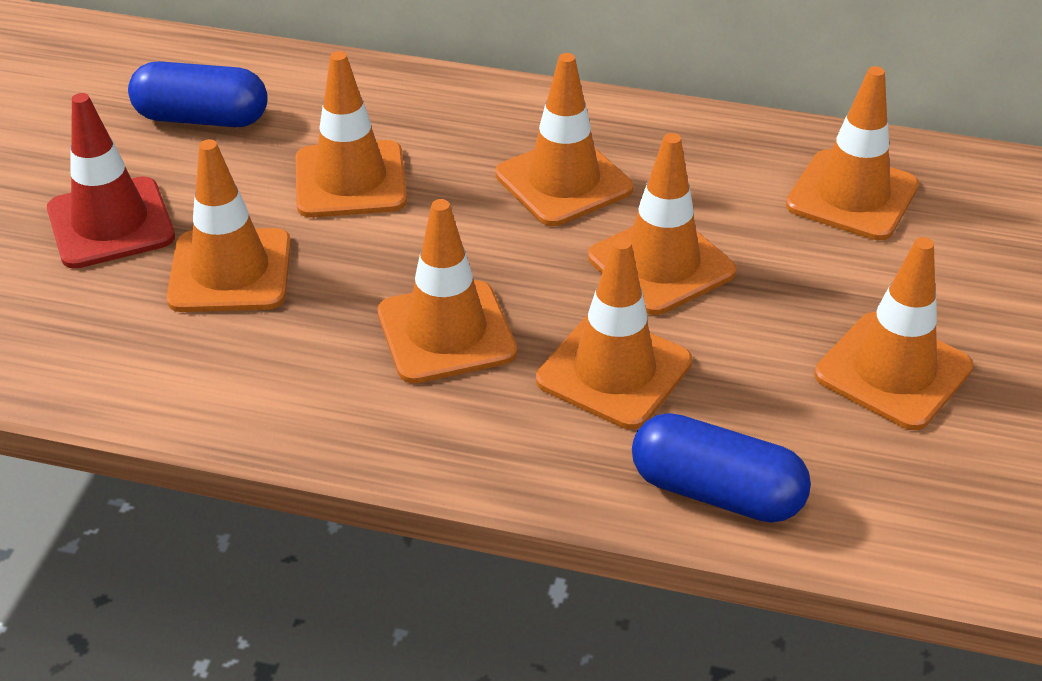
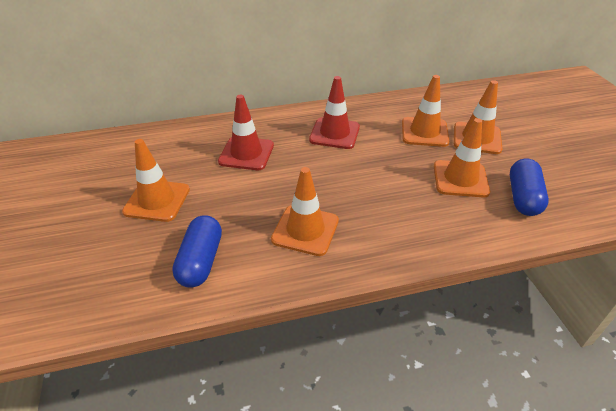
orange traffic cone: [166,139,291,312] [296,51,407,218] [377,199,517,383] [495,53,633,226] [536,237,692,429] [588,133,736,315] [786,66,919,240] [814,237,973,430] = 8 -> [122,139,190,222] [271,167,339,256] [402,75,450,147] [434,118,490,197] [454,80,502,154] = 5
red traffic cone: [47,93,175,269] = 1 -> [218,95,274,170] [309,76,360,149] = 2

